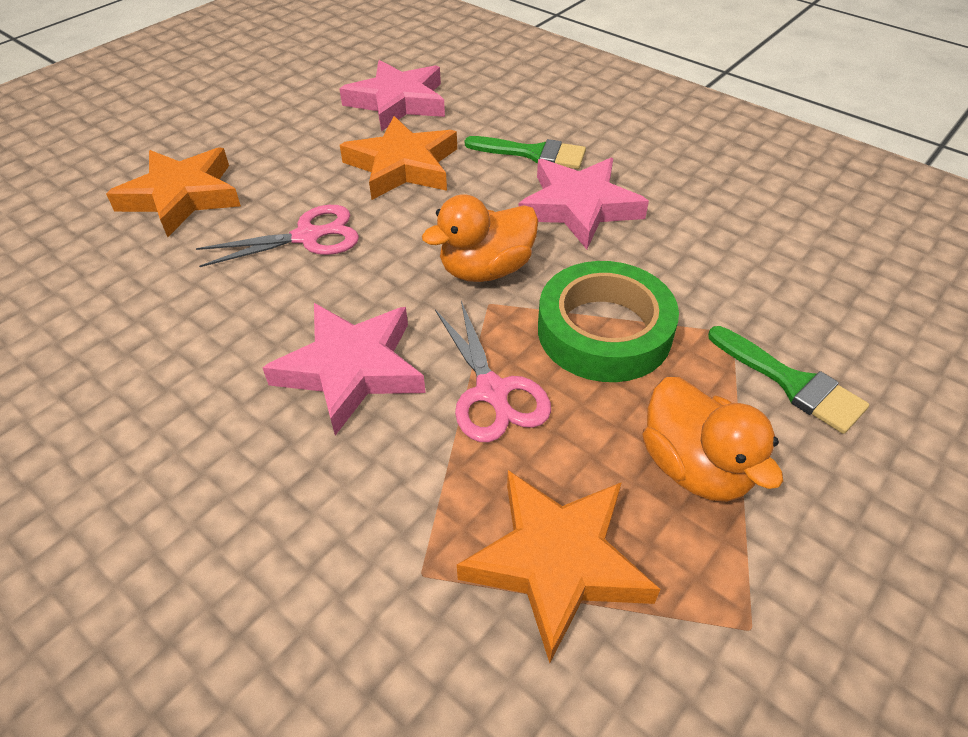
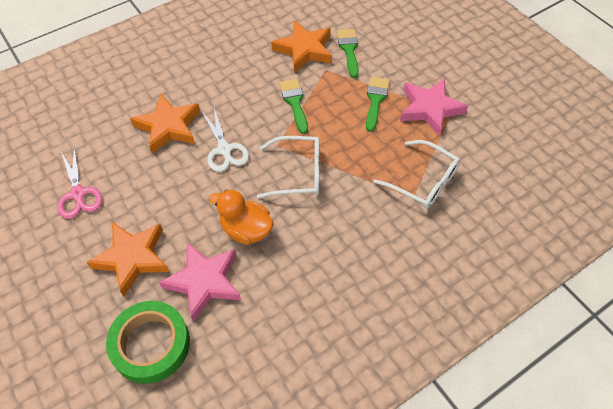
green brush: [465,136,586,169] [708,326,869,434] = 2 -> [279,79,308,134] [337,29,359,78] [366,77,390,132] = 3
orange duck: [422,194,538,282] [643,377,783,502] = 2 -> [209,190,274,245] = 1
pink scissors: [196,205,359,267] [435,301,551,442] = 2 -> [57,147,103,219] = 1
pink star: [262,303,426,436] [339,60,445,132] [518,158,649,250] = 3 -> [159,242,241,322] [400,79,468,136] = 2
white glasses: none = 0 -> [257,136,319,198] [374,140,460,209] = 2
white scissors: none = 0 -> [202,108,249,172] = 1

